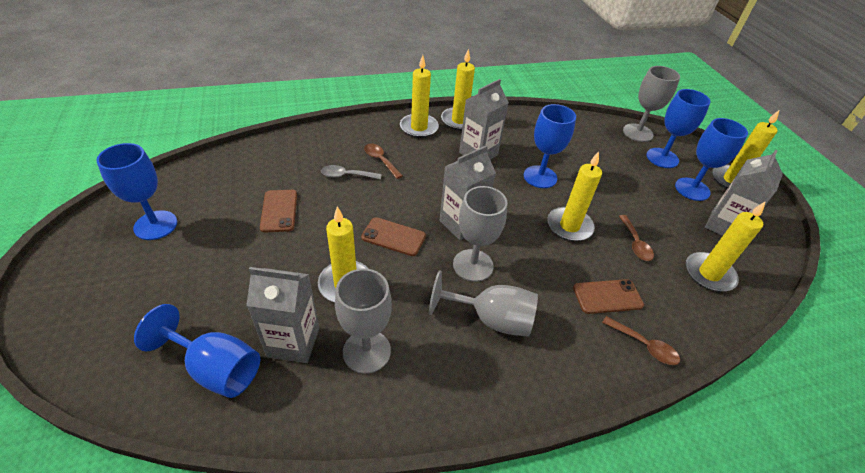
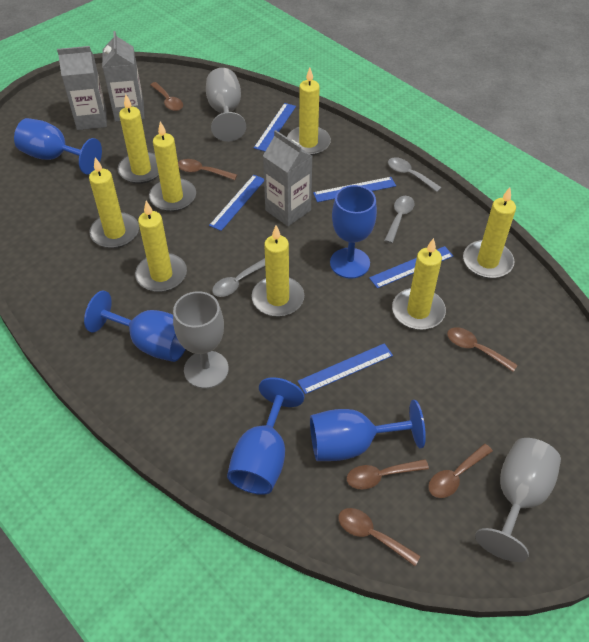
blue ruler: none = 0 -> [209,175,264,231] [254,103,296,151] [297,343,393,394] [313,177,396,202] [369,246,453,288] = 5
brown phone: [260,190,297,232] [361,217,426,256] [573,279,644,314] = 3 -> none = 0
brown spoon: [364,144,403,179] [602,316,680,365] [619,215,654,261] = 3 -> [150,82,183,111] [178,159,237,180] [338,508,421,566] [347,459,429,490] [428,444,493,498] [447,327,517,372] = 6
grey carton: [246,267,319,363] [439,145,496,240] [459,79,509,160] [705,150,783,236] = 4 -> [57,46,107,130] [102,31,144,122] [263,130,312,226] = 3
grey goblet: [335,269,392,374] [429,270,538,337] [453,186,507,282] [623,66,680,142] = 4 -> [173,291,229,389] [206,68,246,142] [475,438,561,562] = 3
grey spoon: [321,165,382,179] = 1 -> [212,258,265,297] [384,196,415,243] [388,157,442,192] = 3
yellow candle: [318,207,368,302] [400,55,439,138] [441,49,475,130] [547,151,602,241] [686,201,766,292] [712,110,779,189] = 6 -> [89,157,139,248] [118,94,159,184] [135,201,187,292] [149,121,196,212] [252,225,304,317] [287,68,331,156] [392,238,446,330] [463,187,516,278] = 8

